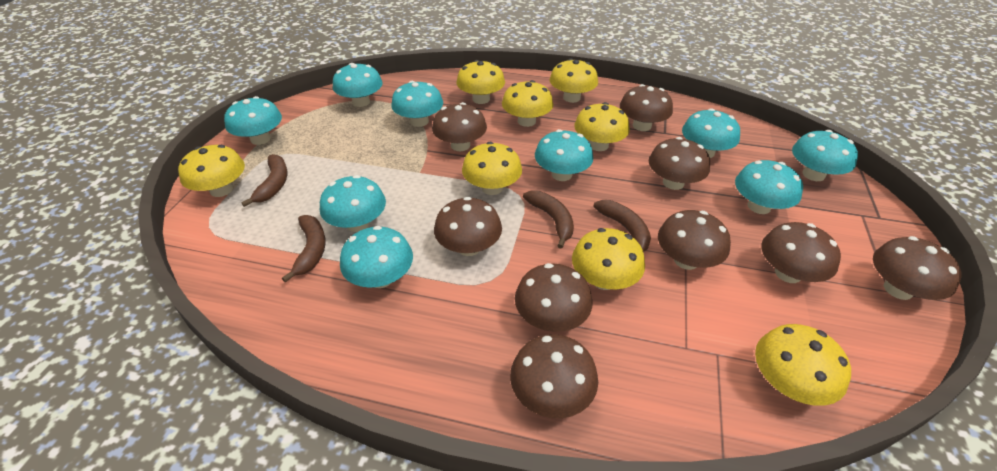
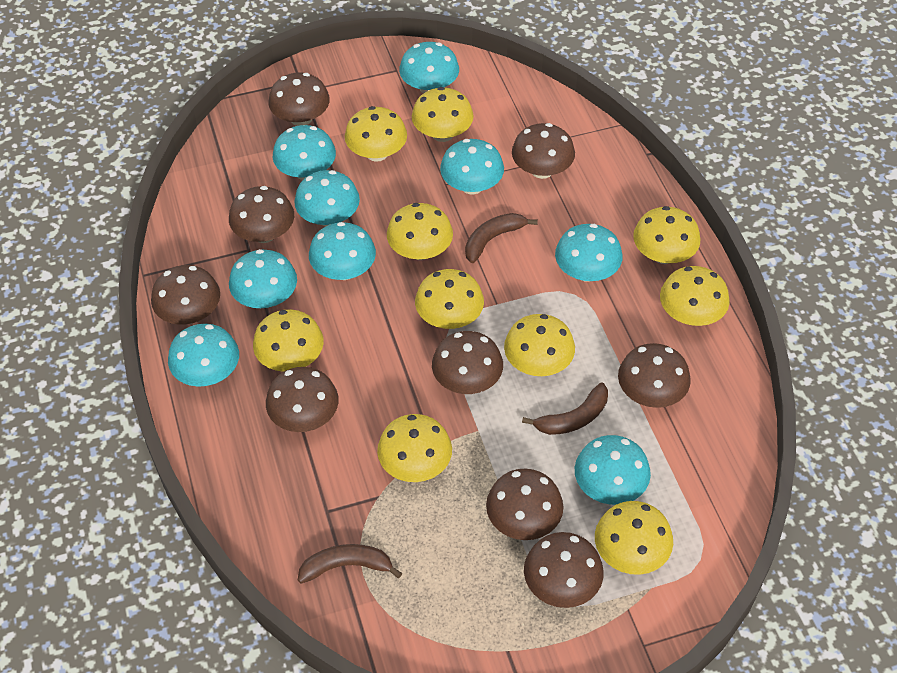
brown banana: [241,154,287,207] [282,215,326,282] [523,191,574,249] [593,200,651,252] = 4 -> [298,544,402,583] [465,213,538,263] [522,382,608,435] = 3
yellow mushroom: [178,145,245,197] [456,60,505,104] [462,142,522,195] [502,80,553,127] [550,58,598,103] [572,228,645,290] [574,102,630,151] [755,324,851,406] = 8 -> [253,309,324,372] [345,106,407,162] [377,414,452,482] [387,203,453,260] [412,87,474,142] [415,269,484,329] [504,314,575,376] [595,501,673,575] [633,206,700,264] [660,266,730,326] = 10

